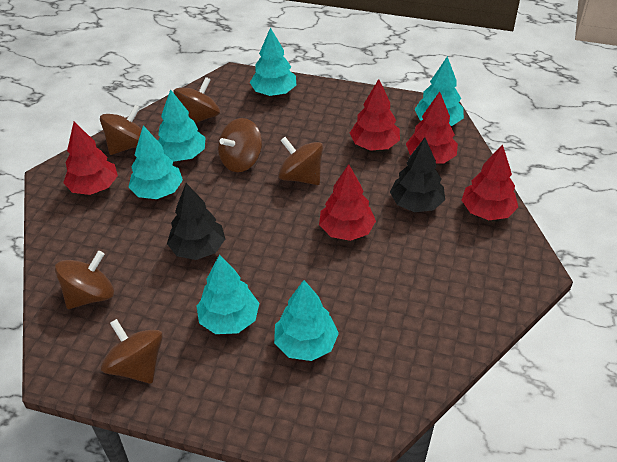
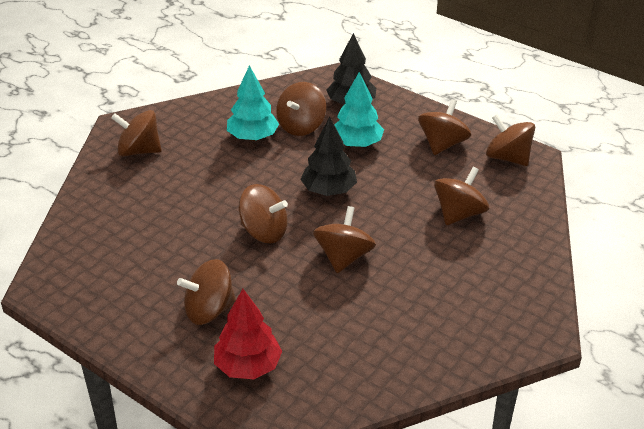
brown spinning top: [55,251,114,309] [100,105,142,155] [101,319,163,384] [173,77,220,124] [218,118,262,172] [278,137,323,185] = 6 -> [111,110,161,157] [177,259,236,325] [239,184,288,244] [276,82,326,136] [313,206,376,273] [418,99,471,155] [434,167,489,225] [486,114,535,166] = 8
red tree: [63,122,118,195] [319,164,376,241] [350,79,400,151] [406,92,458,163] [462,144,518,220] = 5 -> [214,289,282,379] = 1
turquoise tree: [129,125,183,199] [158,89,206,161] [197,255,259,334] [250,27,296,96] [274,280,339,361] [414,56,464,126] = 6 -> [227,65,279,141] [334,72,384,147] = 2

